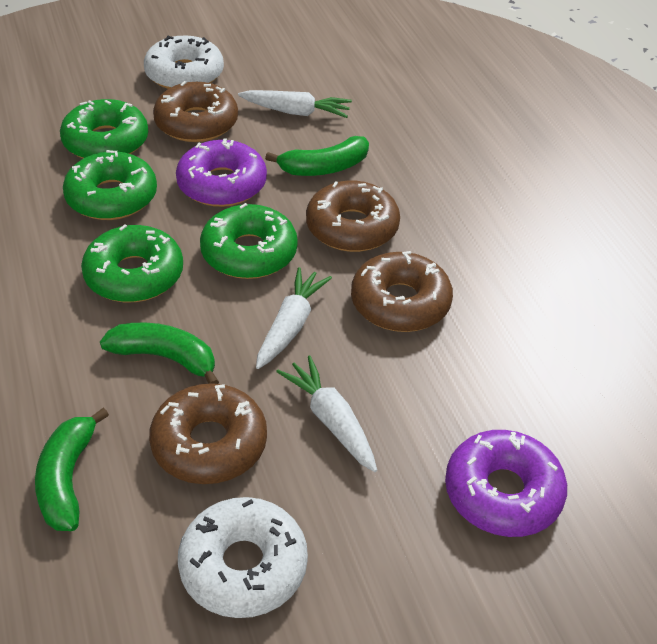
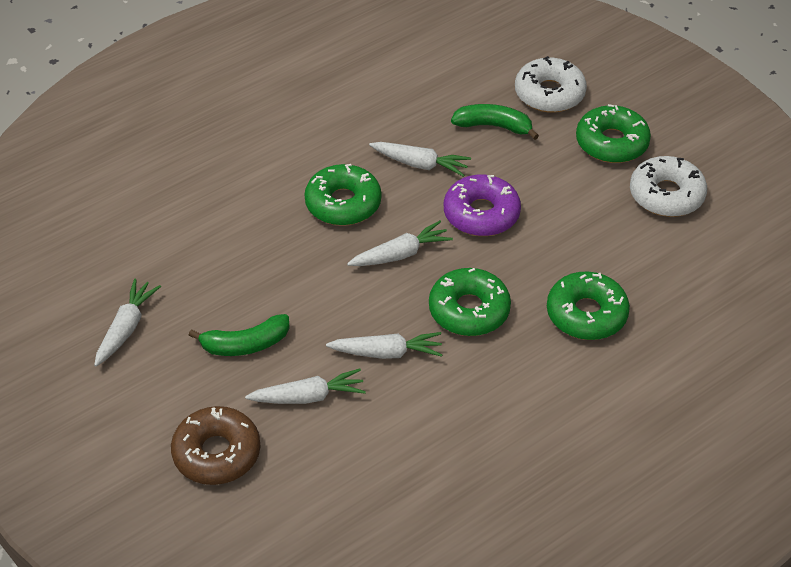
brown donut: [149,383,267,484] [153,81,238,142] [306,181,400,252] [351,251,453,332] = 4 -> [171,406,261,485] = 1
green banana: [35,407,109,531] [100,323,219,384] [265,136,369,176] = 3 -> [188,314,290,356] [451,104,539,140] = 2
purple donut: [176,138,267,207] [445,430,567,537] = 2 -> [444,175,521,236] = 1
white carrot: [238,90,352,118] [256,267,332,369] [276,356,377,472] = 3 -> [94,278,161,366] [245,369,366,404] [326,332,443,359] [347,221,453,266] [369,142,471,177] = 5

